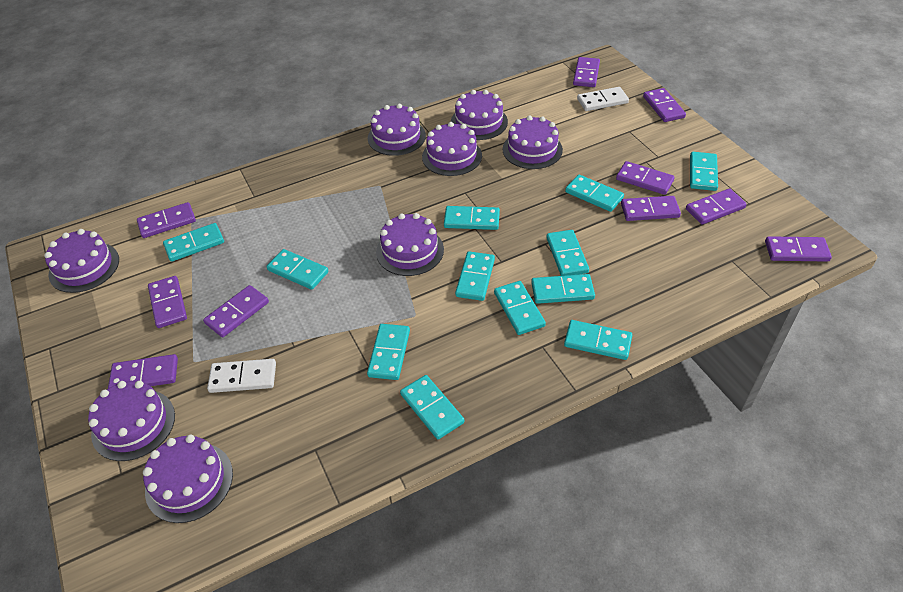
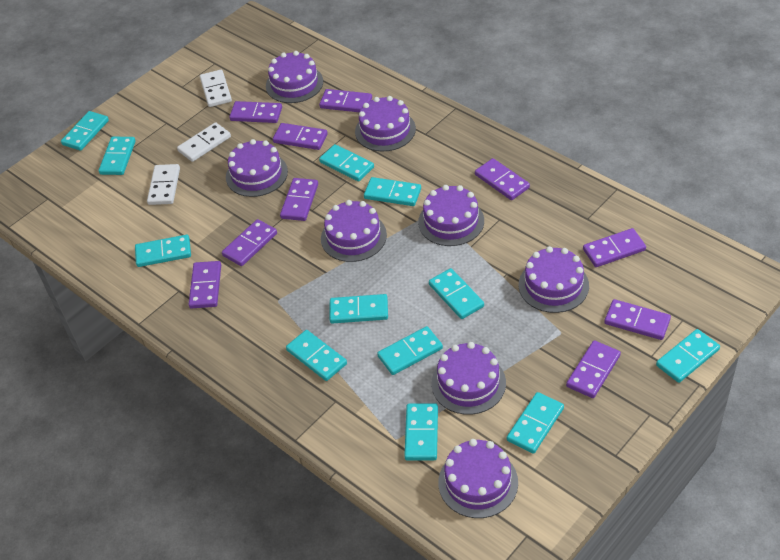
white domino: [207,359,276,393] [577,87,629,111] = 2 -> [147,164,180,205] [177,122,231,162] [200,70,232,107] = 3

